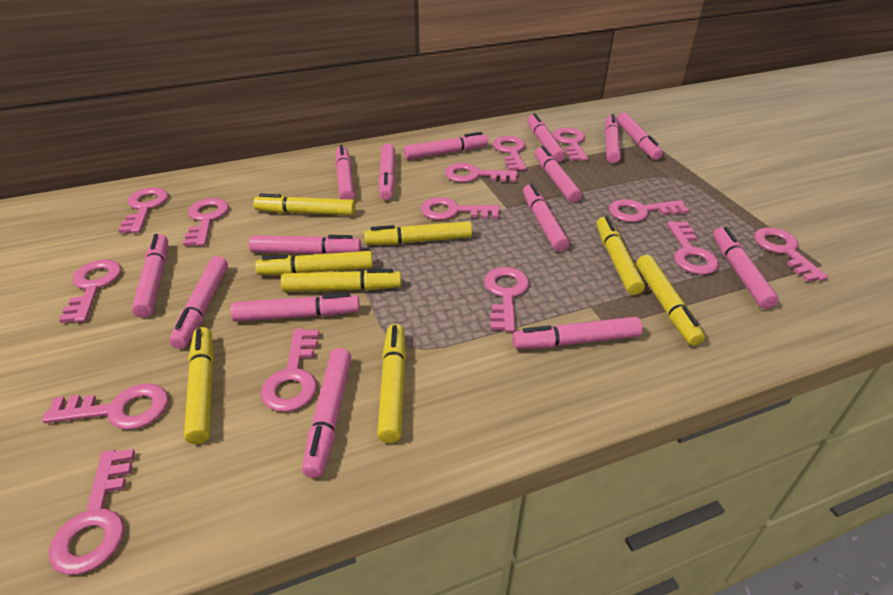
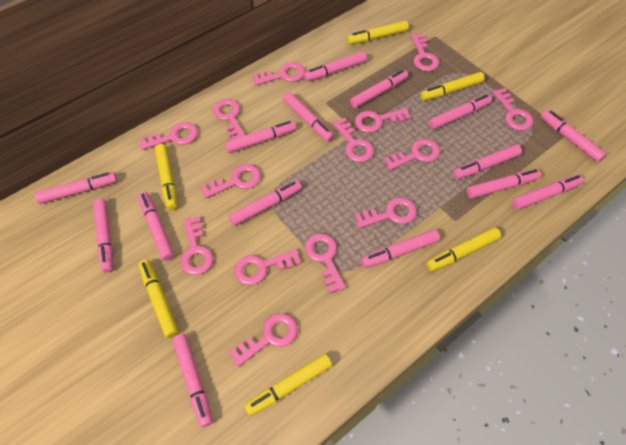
yellow marker: [184,327,214,444] [253,194,355,215] [255,251,373,275] [281,269,401,292] [364,221,472,245] [377,324,406,443] [597,216,645,295] [636,255,705,346] = 8 -> [139,259,179,338] [155,144,177,210] [244,354,332,416] [347,21,409,45] [421,72,485,101] [426,227,501,271] = 6

